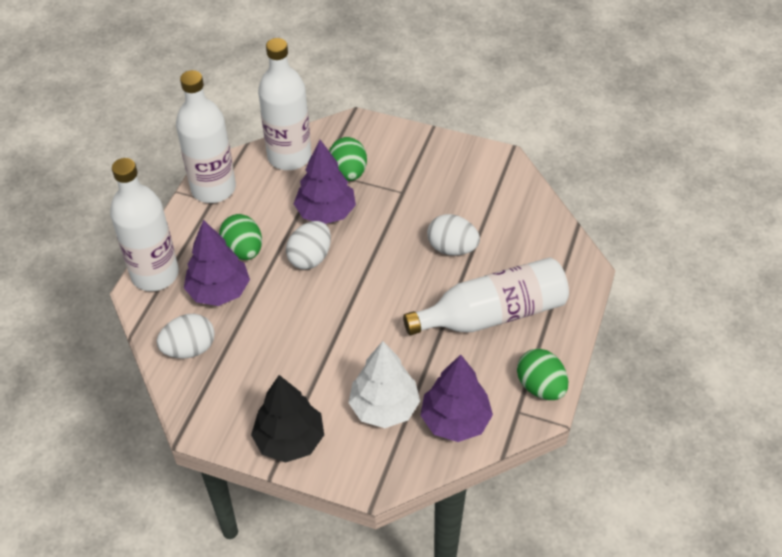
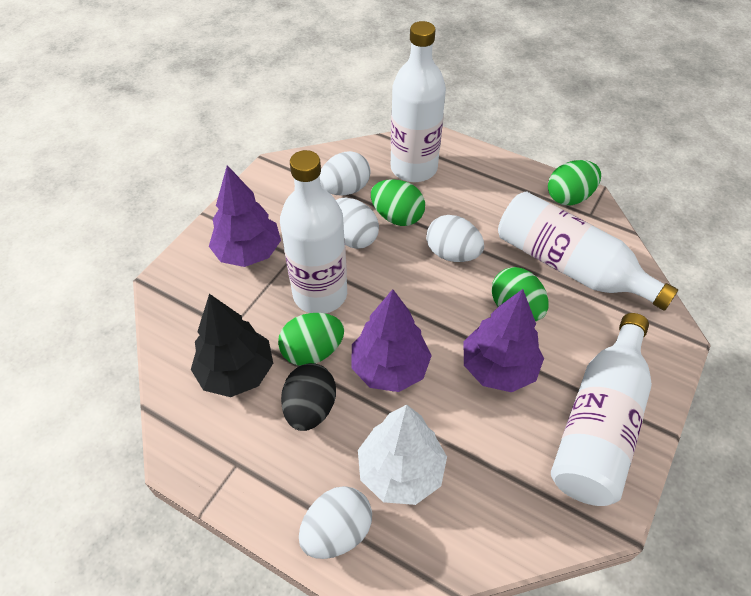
black egg: none = 0 -> [281,363,336,431] = 1
green egg: [219,214,262,260] [329,137,367,181] [517,349,568,400] = 3 -> [278,313,344,366] [371,179,425,226] [491,267,549,321] [548,160,601,205] = 4
white egg: [157,314,215,359] [286,221,331,270] [427,214,480,256] = 3 -> [299,486,372,559] [319,151,371,195] [336,198,379,249] [426,215,484,262] = 4

